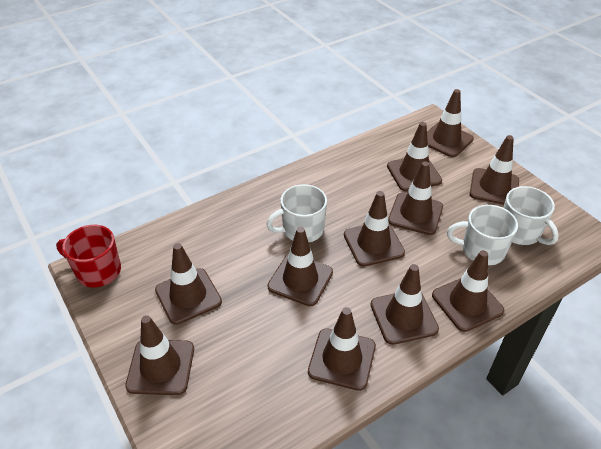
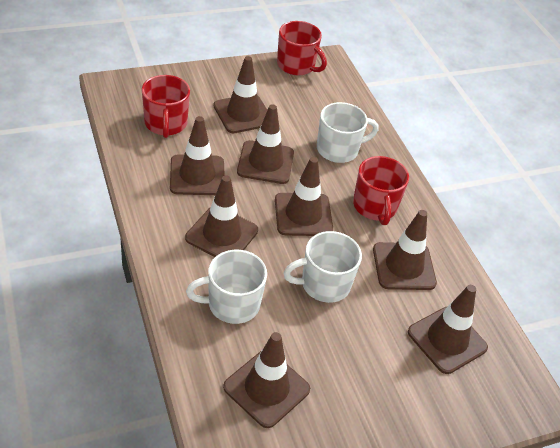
brown traffic cone: [125,315,194,395] [155,243,222,325] [267,227,333,306] [308,307,376,391] [344,191,405,267] [371,264,439,345] [387,122,442,191] [388,161,443,235] [427,89,474,157] [432,250,504,332] [470,135,519,205] = 11 -> [170,116,225,195] [185,175,258,257] [213,56,267,133] [223,332,310,428] [237,104,294,184] [275,157,333,236] [373,210,437,290] [408,285,488,374] = 8
red mug: [56,225,121,288] = 1 -> [142,75,190,138] [277,21,327,75] [353,156,409,225] = 3

